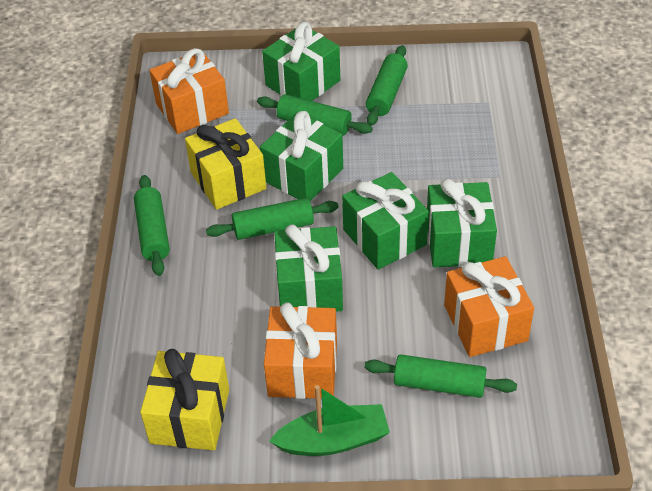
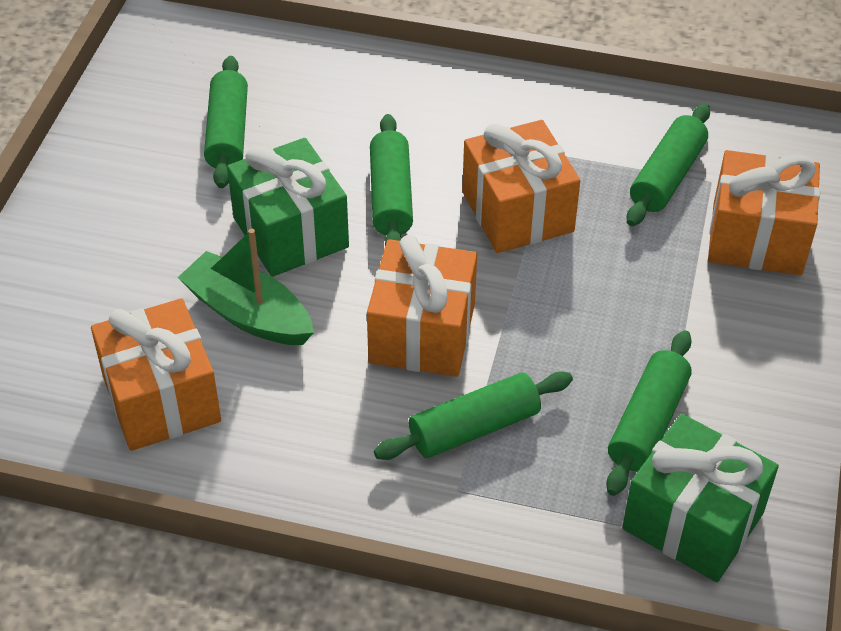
green gift: [260,111,343,201] [262,22,340,101] [274,224,343,312] [342,172,429,269] [427,179,497,267] = 5 -> [227,138,349,277] [622,414,779,582] = 2
orange gift: [149,48,229,134] [264,303,337,399] [444,256,534,357] = 3 -> [91,298,221,451] [367,234,477,377] [462,120,580,253] [708,150,820,276] = 4
yellow gift: [140,349,229,450] [185,118,266,210] = 2 -> none = 0

